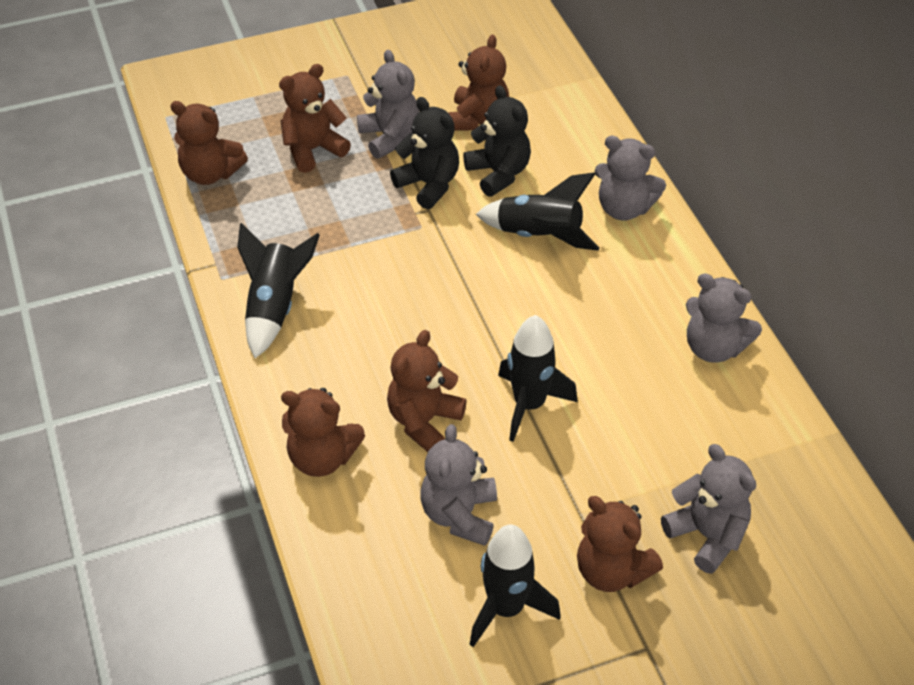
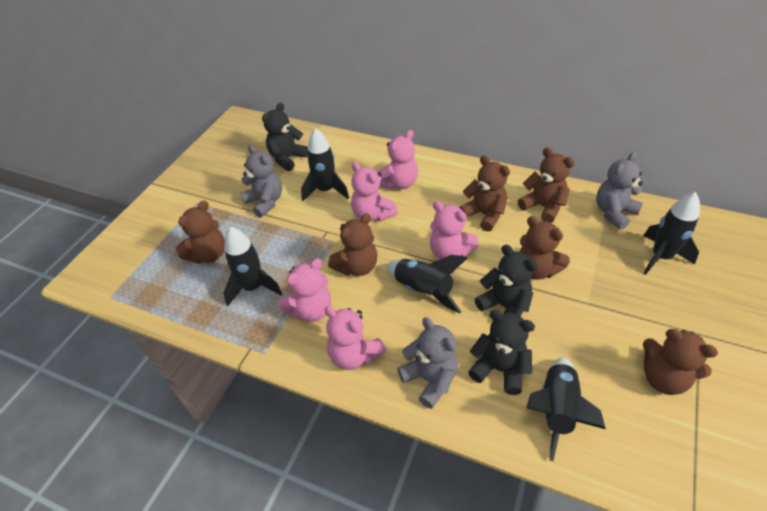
black rocket: [237,223,320,358] [470,525,561,647] [476,173,600,251] [498,315,578,442] = 4 -> [224,227,282,306] [301,128,349,201] [386,255,468,314] [526,357,606,461] [643,192,700,275] = 5
black teddy bear: [390,97,459,209] [463,85,531,197] = 2 -> [262,103,308,171] [468,310,535,395] [475,245,538,317] = 3
grey teddy bear: [357,50,420,159] [421,424,497,546] [595,136,666,221] [661,444,756,574] [686,273,762,363] = 5 -> [240,145,282,218] [397,317,458,409] [596,152,643,230] = 3
pink teddy bear: none = 0 -> [278,259,331,322] [324,306,386,370] [351,162,398,222] [377,130,418,190] [430,201,478,259] = 5

